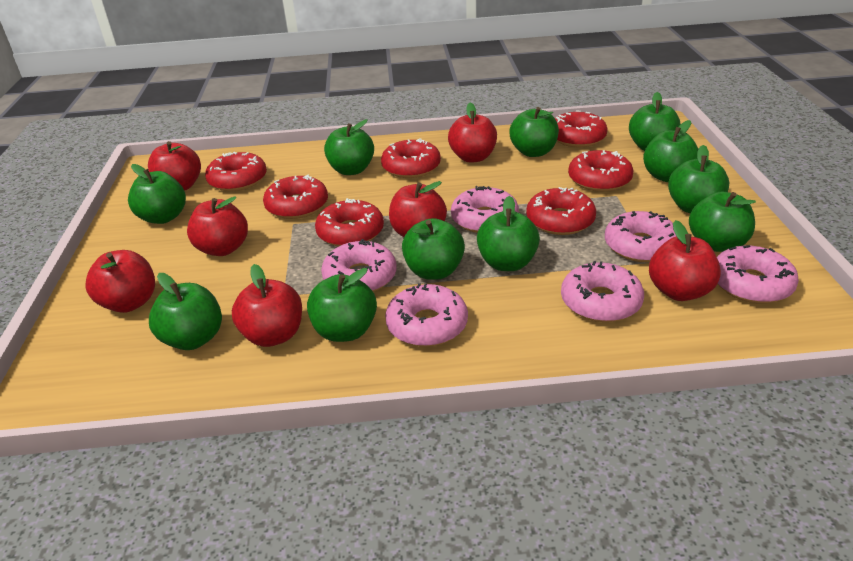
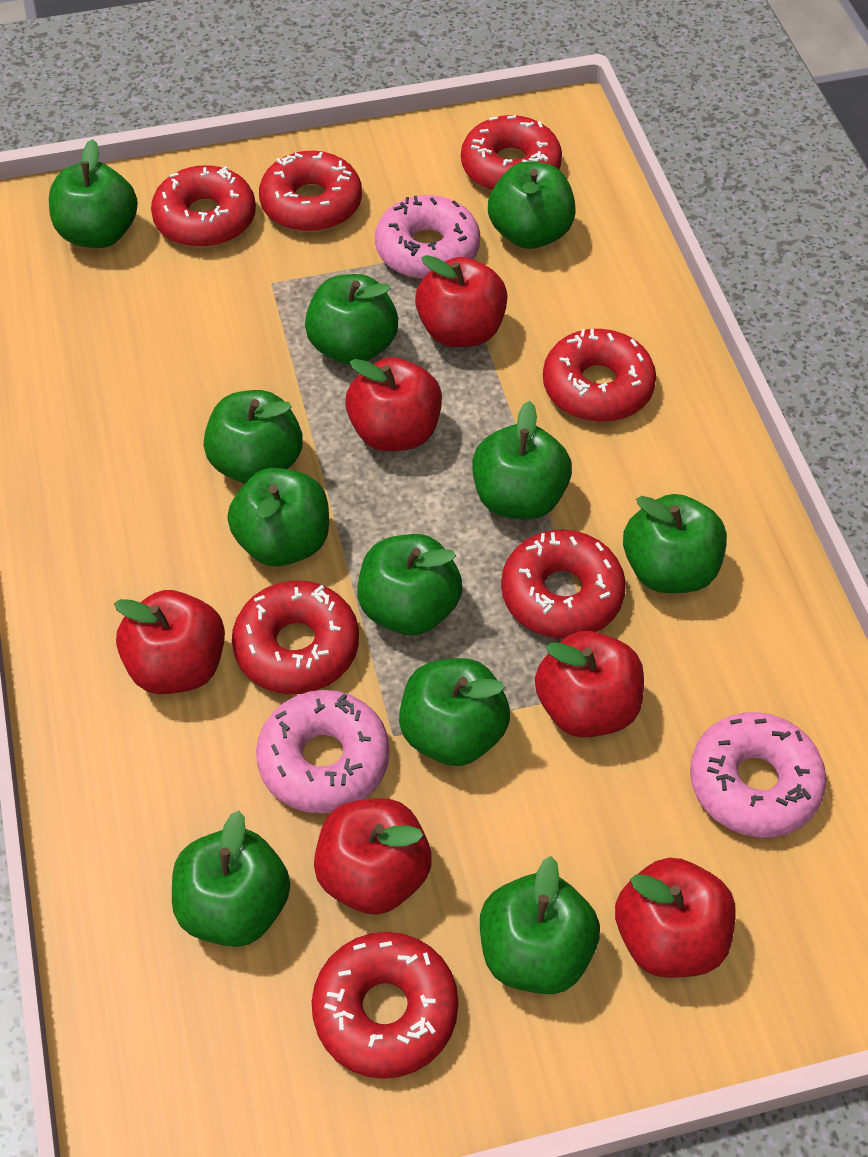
pink donut: [321,239,397,292] [385,283,468,347] [451,186,519,233] [561,261,644,322] [605,211,676,262] [717,245,799,303] = 6 -> [256,690,390,814] [375,195,480,279] [690,712,827,838] = 3
red apple: [85,250,155,313] [148,141,201,191] [187,196,248,256] [232,264,302,347] [389,181,447,237] [448,103,497,162] [649,220,721,301] = 7 -> [114,590,225,694] [314,798,432,915] [345,357,442,451] [415,255,508,347] [535,631,644,738] [615,858,736,978] = 6

